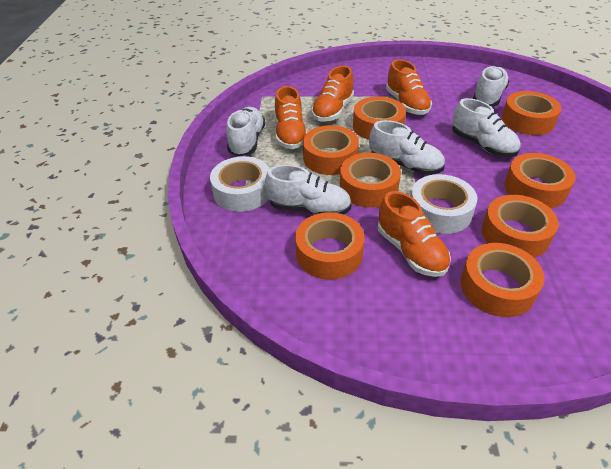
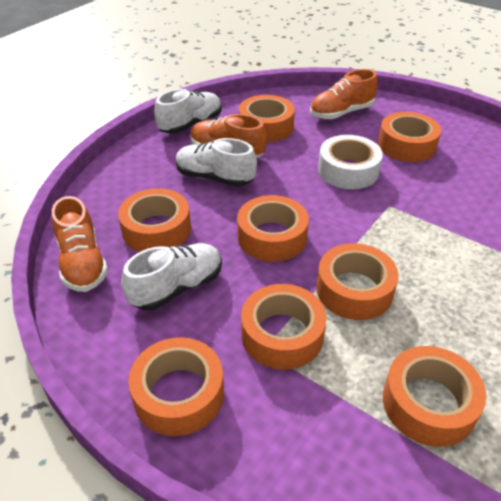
orange shoe: [275,86,307,149] [311,66,354,122] [378,191,451,277] [386,59,432,115] = 4 -> [52,196,108,292] [190,114,267,158] [310,69,378,119] = 3
white shoe: [226,107,265,156] [265,164,351,215] [369,120,445,175] [452,98,521,157] [473,66,509,106] = 5 -> [121,243,222,311] [154,89,222,134] [176,138,257,187] = 3
white tape: [210,156,269,212] [411,174,477,234] = 2 -> [318,135,383,189] = 1

